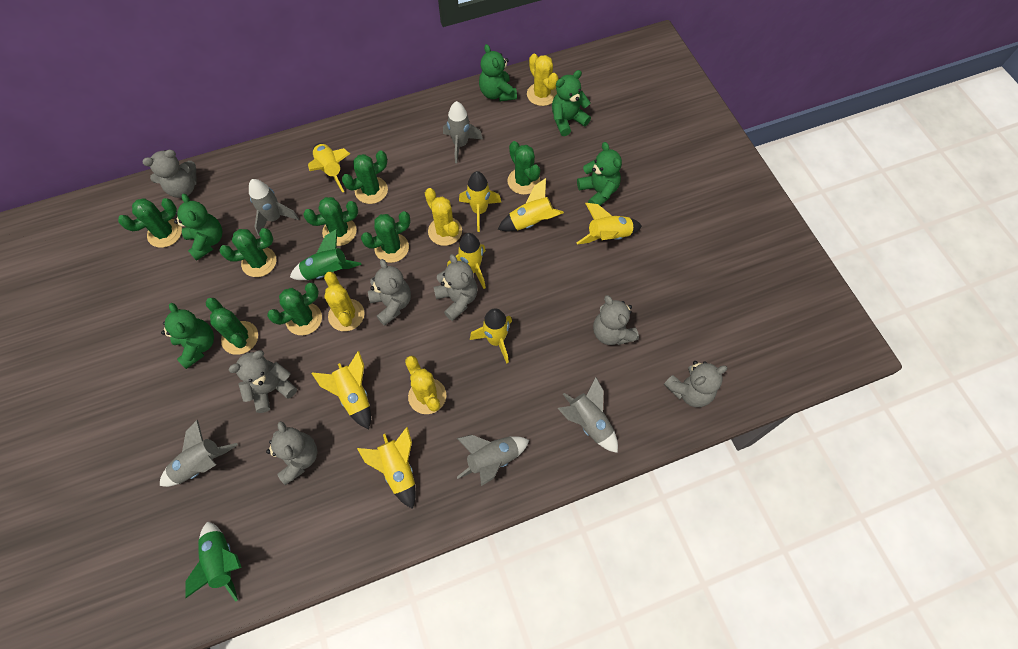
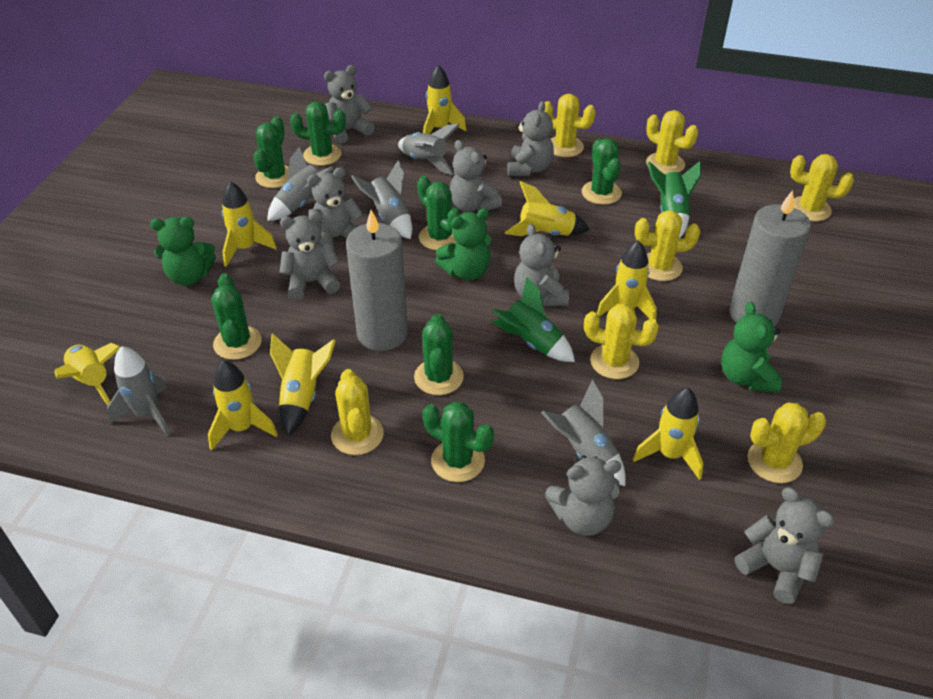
green cactus: [118,198,182,248] [206,298,258,355] [220,228,276,277] [267,283,322,335] [303,197,358,246] [342,150,388,204] [361,211,411,263] [507,141,540,195] = 8 -> [211,273,262,360] [254,116,289,188] [290,102,346,166] [414,313,464,395] [417,176,461,250] [423,401,494,482] [582,138,622,205] = 7
green teddy bear: [161,303,214,369] [174,194,222,261] [479,44,517,101] [552,70,591,136] [577,142,622,206] = 5 -> [150,217,216,286] [435,208,491,280] [721,302,782,393] = 3
grey candle: none = 0 -> [346,210,408,351] [729,190,811,326] = 2
grey teddy bear: [142,150,196,198] [228,350,297,413] [266,421,317,485] [368,259,411,326] [433,254,478,321] [593,295,639,345] [664,361,727,407] = 7 -> [280,211,340,300] [307,167,363,250] [324,65,375,143] [450,140,502,212] [507,101,554,176] [514,224,569,306] [545,455,621,536] [735,487,835,604] = 8
yellow cactus: [324,272,364,331] [405,356,446,414] [425,188,462,246] [527,54,559,106] = 4 -> [331,369,384,455] [544,94,596,157] [584,304,659,379] [635,210,700,281] [646,110,698,175] [747,403,826,483] [790,154,854,221] = 7

